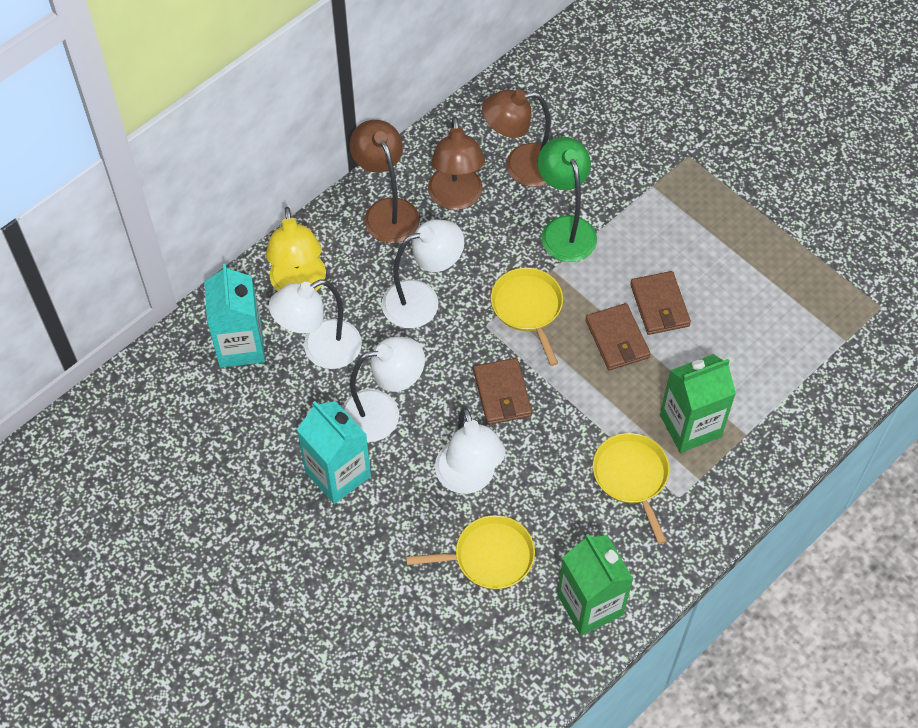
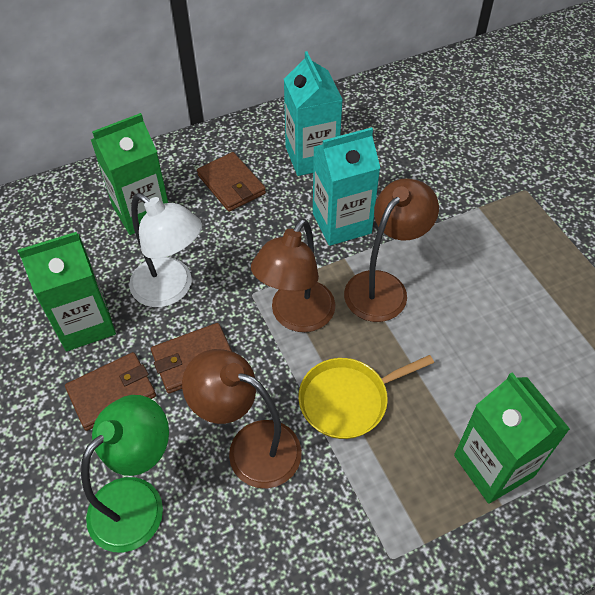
green carton: [557,534,633,636] [660,354,736,453] = 2 -> [18,232,116,351] [91,113,168,235] [454,372,570,504] = 3
white lamp: [269,280,362,369] [342,337,425,442] [382,220,464,328] [435,408,505,494] = 4 -> [129,193,202,307] = 1
yellow lamp: [266,207,326,291] = 1 -> none = 0
yellow pan: [406,515,535,589] [491,268,563,366] [593,433,670,544] = 3 -> [298,355,434,439] = 1

